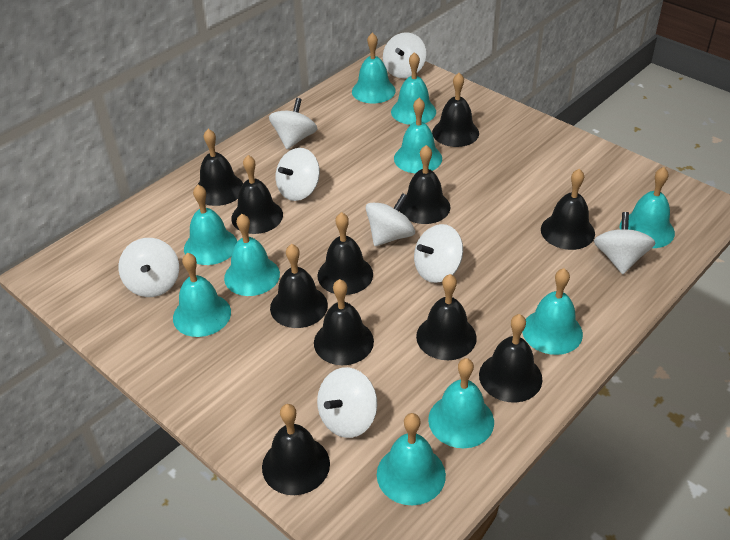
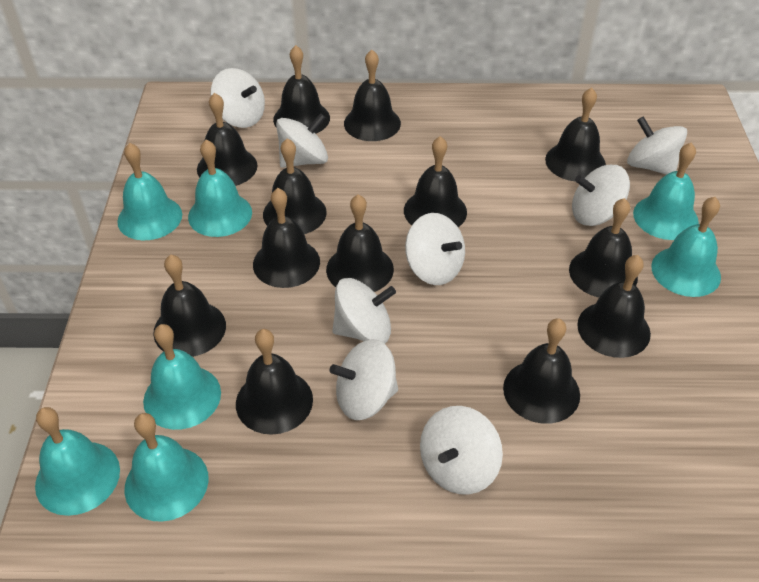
black bell: [197,129,243,206] [231,155,283,234] [262,404,330,495] [270,244,328,328] [314,279,374,365] [317,212,373,295] [399,145,450,224] [416,274,477,360] [432,73,479,147] [479,314,542,403] [541,169,595,250] = 11 -> [153,255,226,357] [197,93,258,186] [236,329,313,435] [253,188,320,288] [263,138,327,234] [273,45,330,134] [326,194,394,292] [344,50,401,141] [404,136,467,227] [503,318,580,424] [545,87,606,181] [569,198,638,297] [577,255,651,358] = 13
turquoise bell: [173,253,231,337] [184,185,237,265] [224,214,280,296] [352,33,396,104] [377,413,446,506] [391,52,436,125] [394,98,442,173] [428,358,494,448] [522,268,583,355] [620,167,675,248] = 10 -> [35,407,120,516] [117,143,182,240] [124,413,209,522] [143,324,221,430] [188,140,252,237] [633,143,699,240] [651,197,721,297] = 7

